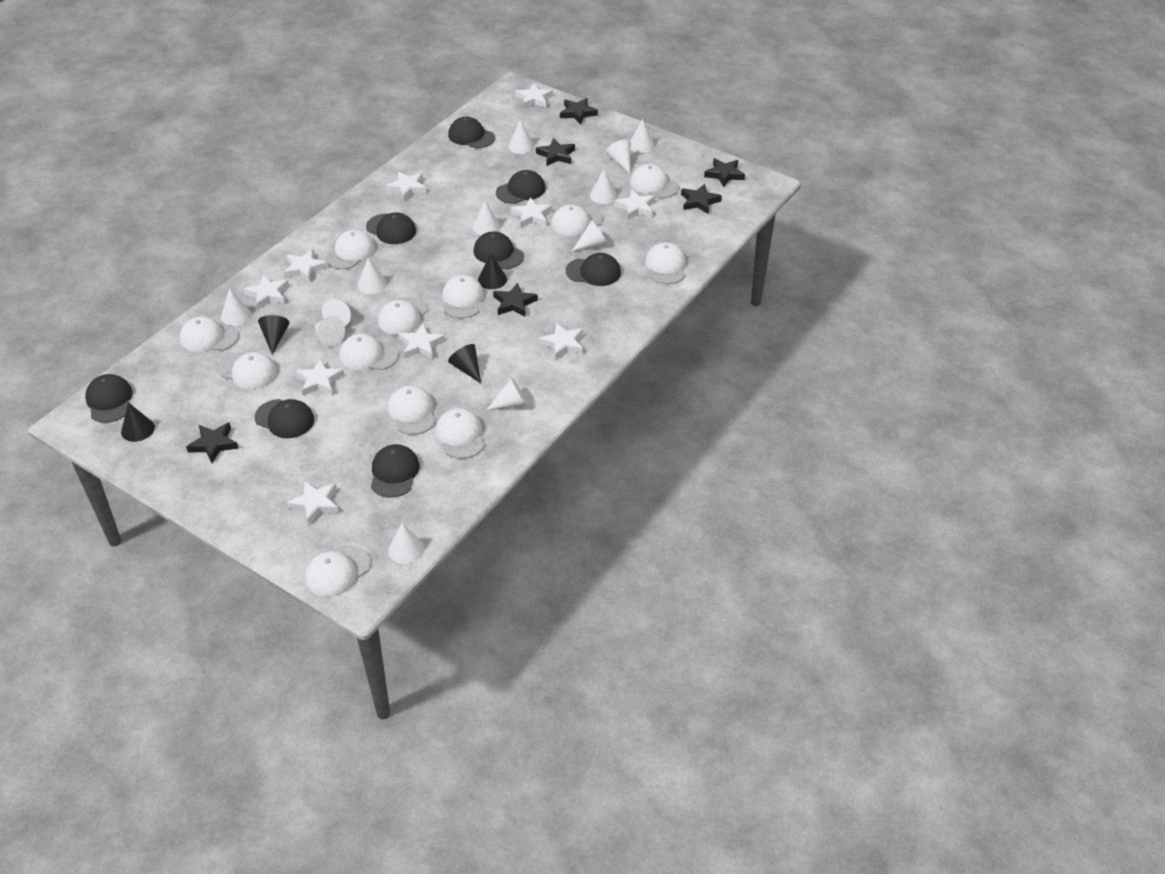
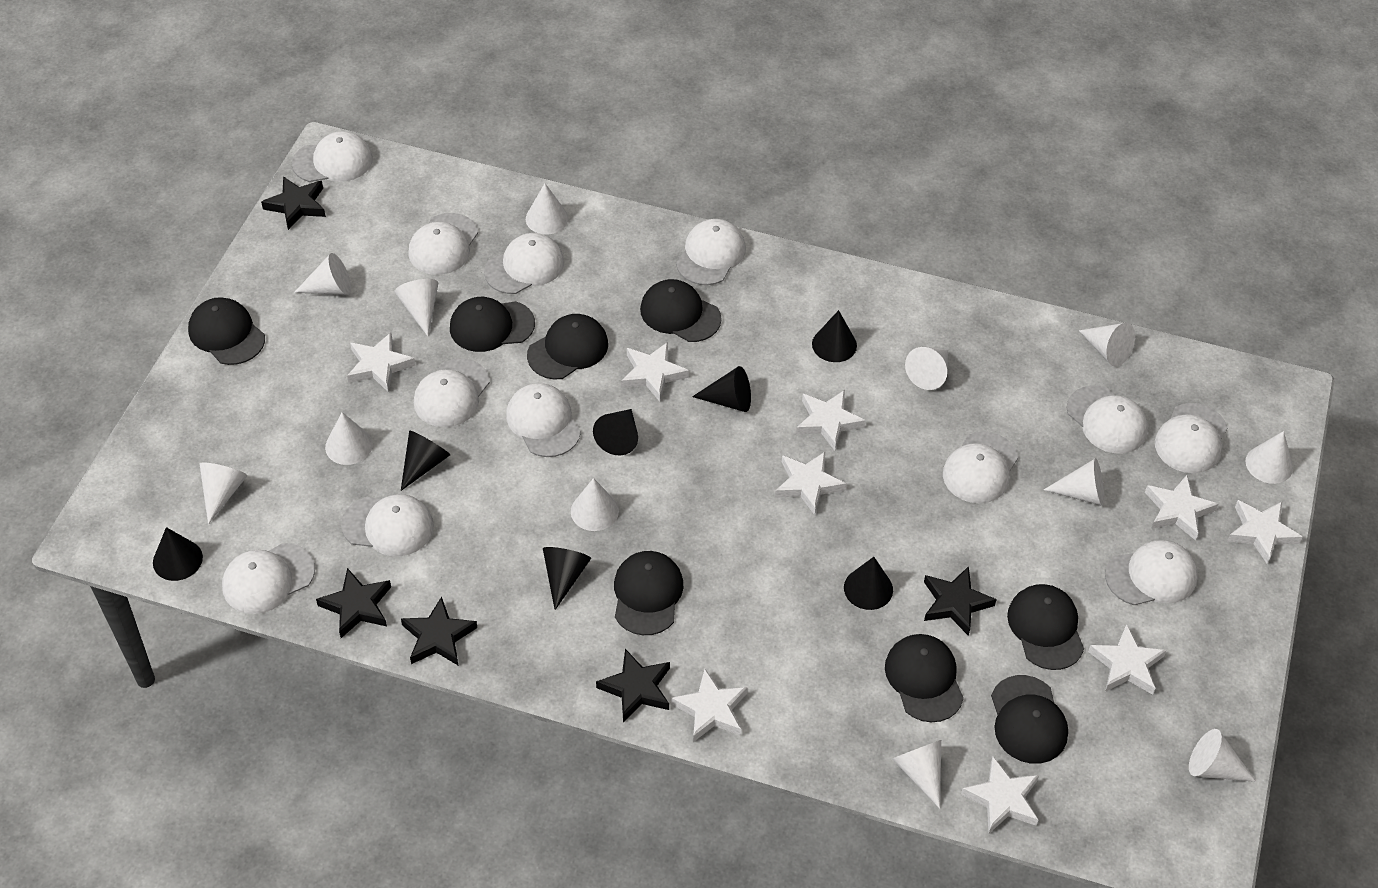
black cone: [121,402,155,442] [258,315,289,355] [448,344,481,383] [478,253,507,289] = 4 -> [153,527,203,581] [401,430,450,491] [543,547,591,610] [593,409,638,455] [692,366,751,412] [812,310,857,362] [844,557,893,610] = 7
black star: [186,422,239,463] [493,283,538,317] [536,138,575,166] [560,98,598,125] [681,184,722,214] [704,158,745,187] = 6 -> [261,176,326,230] [316,568,391,638] [401,597,477,665] [596,649,670,722] [924,566,997,636] = 5
white star: [244,275,289,309] [284,249,328,282] [287,481,339,524] [296,359,344,396] [386,172,427,201] [399,323,445,359] [511,197,552,228] [515,84,553,108] [539,323,583,359] [615,190,655,219] = 10 -> [347,333,415,393] [621,342,689,402] [671,669,748,742] [775,452,846,515] [796,390,866,451] [961,757,1039,833] [1088,624,1167,695] [1145,475,1219,541] [1227,500,1303,564] = 9

